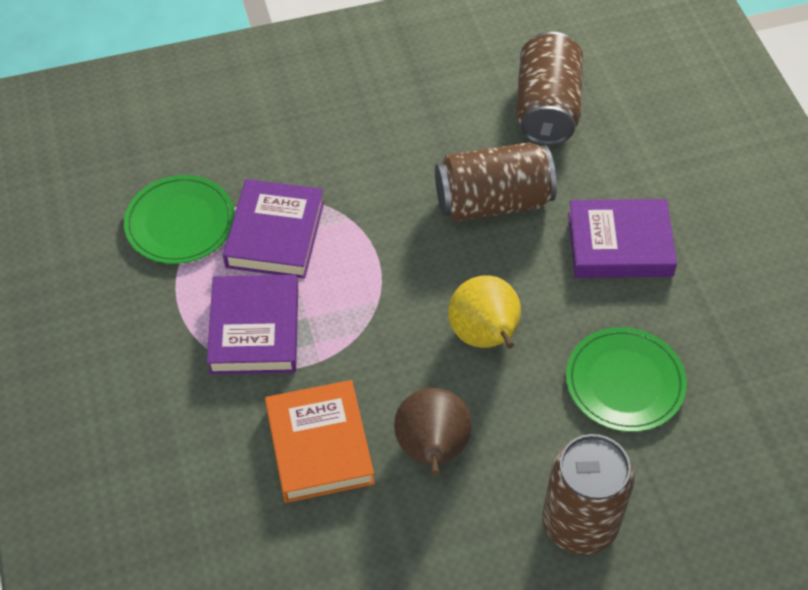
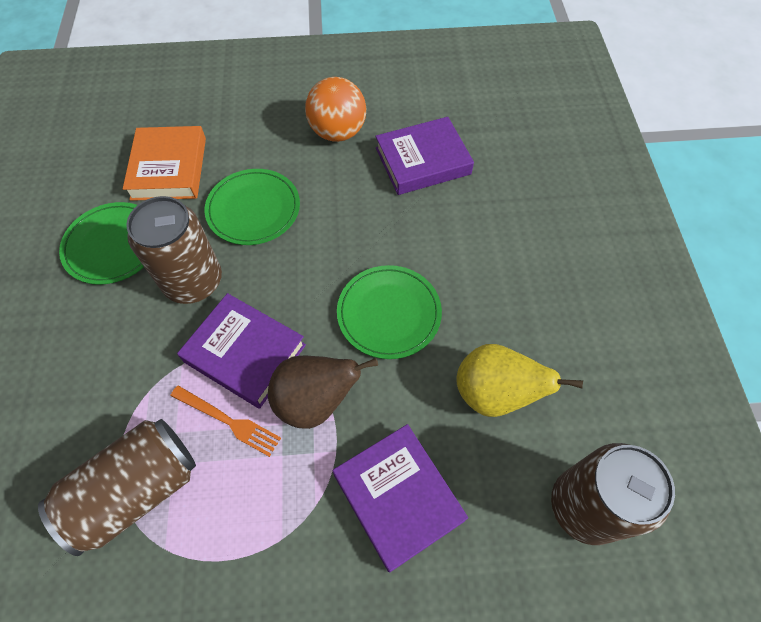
green plate: [124,175,235,264] [566,327,687,432] = 2 -> [59,202,144,285] [204,169,300,245] [337,265,442,359] = 3
orange ball: none = 0 -> [305,77,366,142] = 1
orange fork: none = 0 -> [171,385,281,457] = 1

